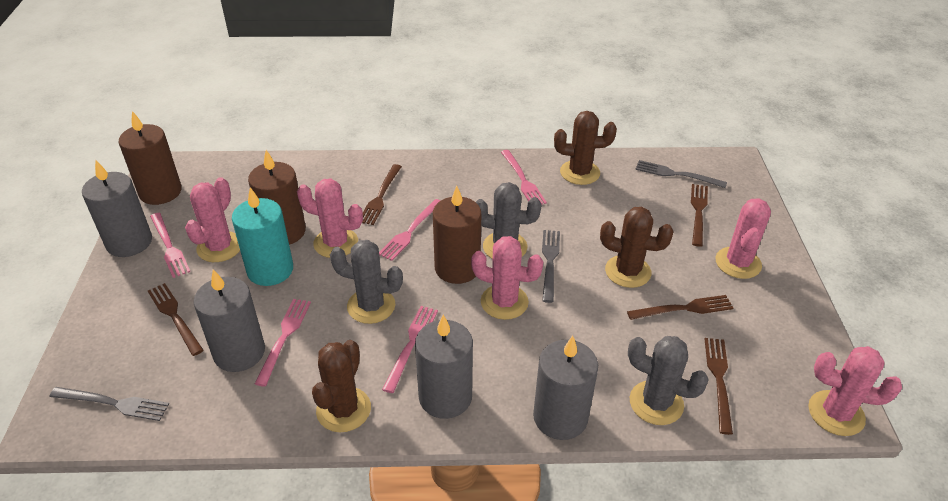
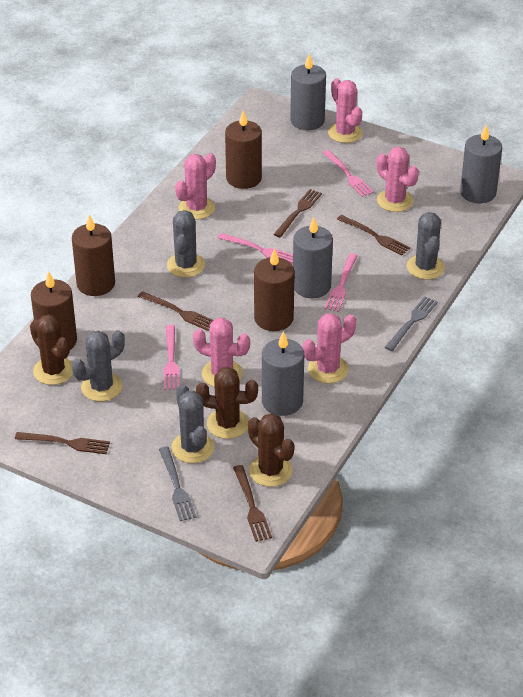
brown candle: [119,111,182,205] [248,150,306,245] [433,186,481,284] = 3 -> [31,271,77,350] [72,214,115,296] [225,110,262,189] [254,248,295,331] = 4
grey cactus: [330,240,403,324] [476,182,542,259] [628,336,709,425] = 3 -> [72,330,125,402] [167,210,205,278] [171,384,214,463] [407,212,445,280] = 4
grey fork: [49,387,169,421] [542,230,560,303] [635,160,727,188] = 3 -> [159,447,196,521] [385,297,438,351] = 2
pink fork: [150,213,190,278] [255,299,311,387] [379,199,441,261] [382,306,438,393] [501,150,547,205] = 5 -> [164,325,180,390] [218,233,293,264] [323,150,374,197] [325,254,357,312] = 4
turquoise candle: [232,187,293,286] = 1 -> none = 0

